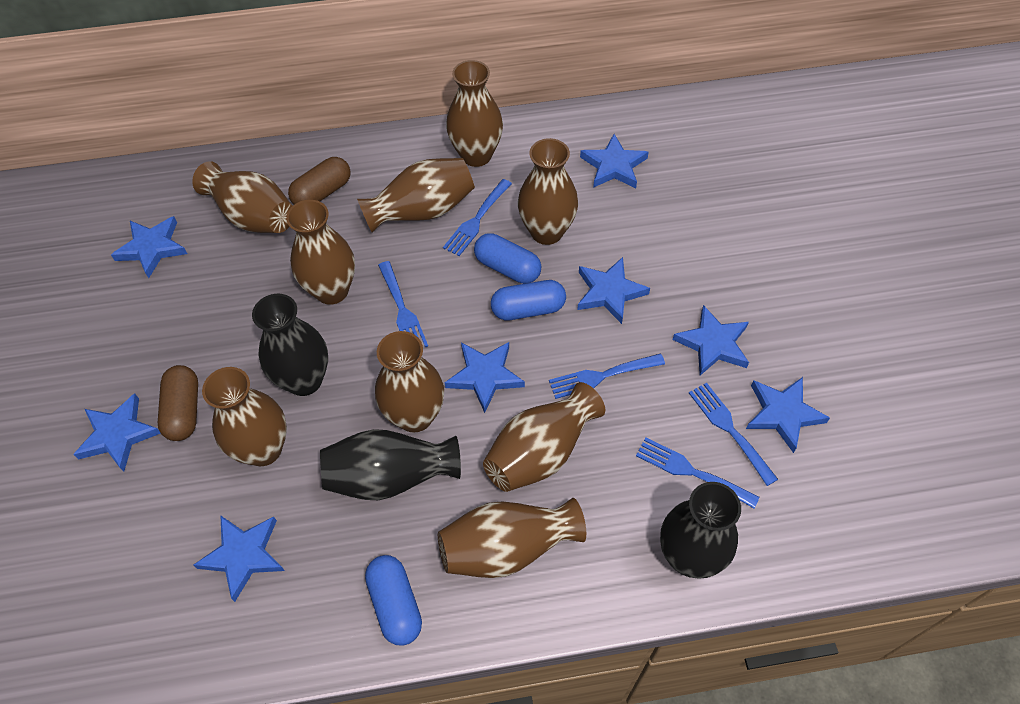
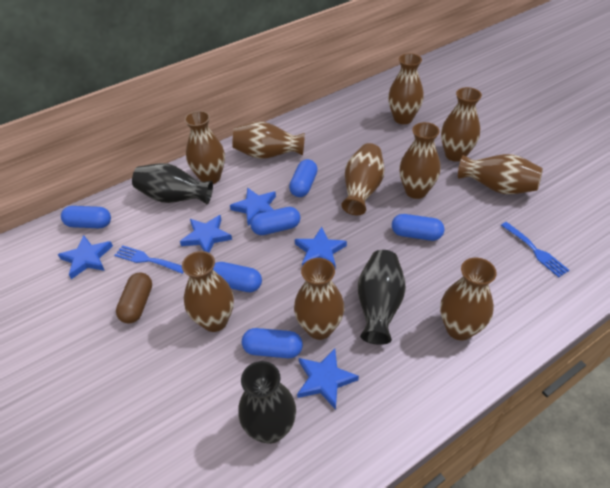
blue capsule: [365,555,422,646] [474,233,541,284] [491,280,566,320] = 3 -> [61,206,111,228] [213,262,262,292] [242,328,303,358] [250,207,300,235] [289,159,318,197] [392,214,444,241] = 6
blue fork: [378,261,428,347] [443,179,512,256] [549,354,665,399] [636,437,760,508] [689,383,778,486] = 5 -> [114,245,184,274] [501,222,569,277] = 2
blue star: [73,393,161,472] [111,216,187,278] [194,515,285,602] [445,342,525,413] [577,257,650,324] [580,134,649,188] [672,305,749,375] [746,377,830,453] = 8 -> [58,235,113,279] [180,215,232,252] [230,187,276,226] [295,227,347,267] [297,348,359,410] = 5
brown capsule: [158,365,198,441] [288,157,351,204] = 2 -> [116,272,152,324] = 1
brown vase: [192,161,292,233] [202,367,287,466] [286,200,355,305] [357,158,475,232] [375,331,444,433] [438,498,586,578] [446,60,503,167] [483,382,605,492] [518,138,578,245] = 9 -> [182,251,234,332] [184,111,225,184] [233,122,305,159] [294,258,344,340] [341,143,384,215] [388,53,424,124] [399,122,440,199] [440,258,497,340] [441,87,482,162] [458,154,543,194] = 10

